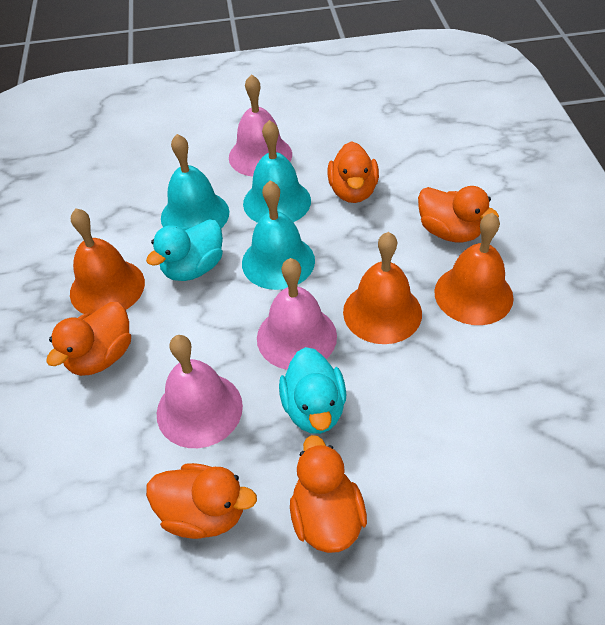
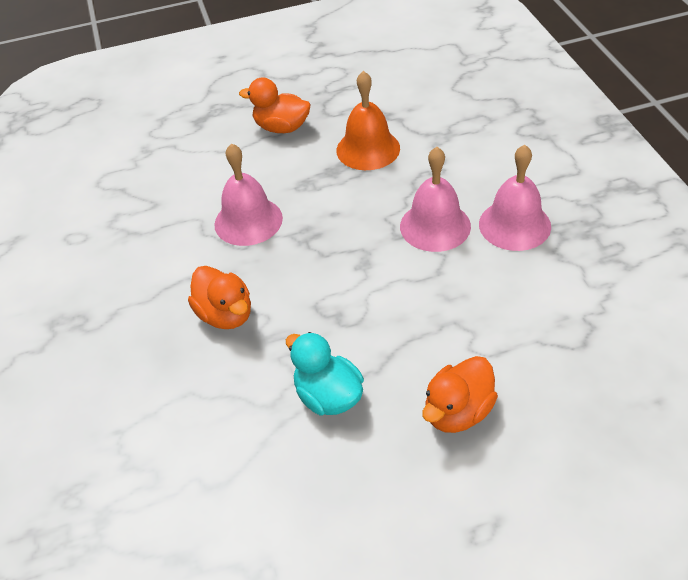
orange bell: [70,208,145,314] [343,232,422,344] [434,213,514,325] = 3 -> [337,71,400,170] = 1
orange duck: [46,302,131,376] [146,463,257,539] [290,435,367,553] [327,141,379,203] [418,186,499,242] = 5 -> [188,266,251,329] [239,78,311,133] [422,356,498,433] = 3
turquoise bell: [161,134,229,228] [242,181,315,290] [243,120,311,223] = 3 -> none = 0
turquoise duck: [146,219,223,281] [279,347,346,434] = 2 -> [286,332,364,415] = 1

